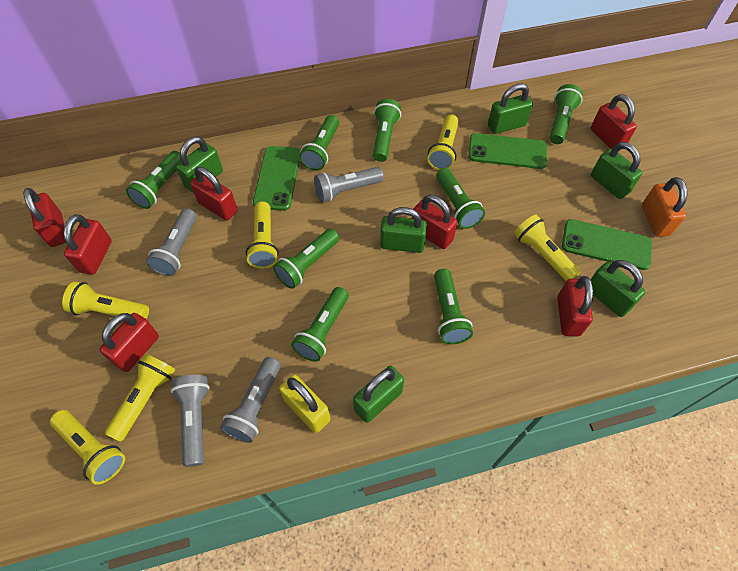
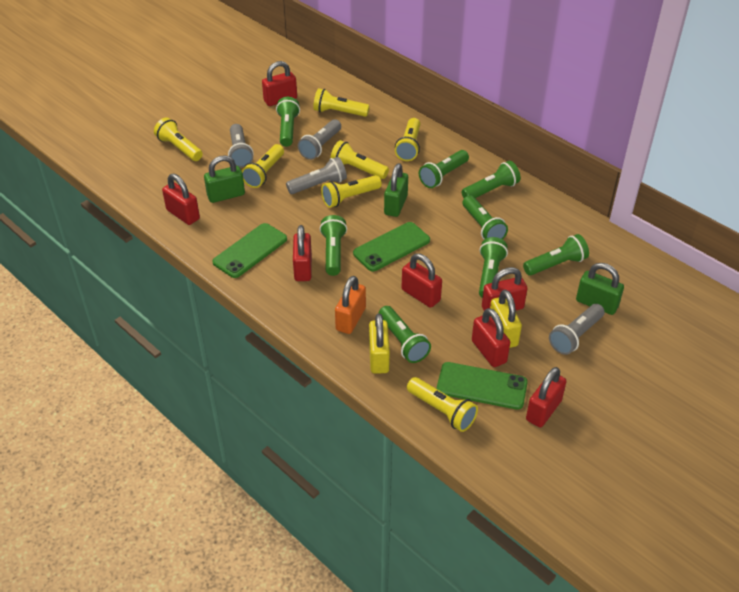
green padlock: [176,137,223,193] [353,366,404,423] [380,207,427,253] [488,84,533,134] [591,142,642,199] [591,260,645,317] = 6 -> [204,155,245,203] [384,163,408,217] [576,263,624,315] = 3
yellow flashlight: [50,410,125,485] [62,282,149,319] [105,354,175,442] [246,201,279,269] [427,115,459,170] [514,214,580,281] = 6 -> [154,117,203,161] [242,144,284,188] [313,88,370,117] [321,175,382,208] [330,140,389,179] [395,118,420,161] [407,377,478,432] = 7
yellow padlock: [279,374,330,433] = 1 -> [369,314,390,374] [490,290,522,348] = 2

